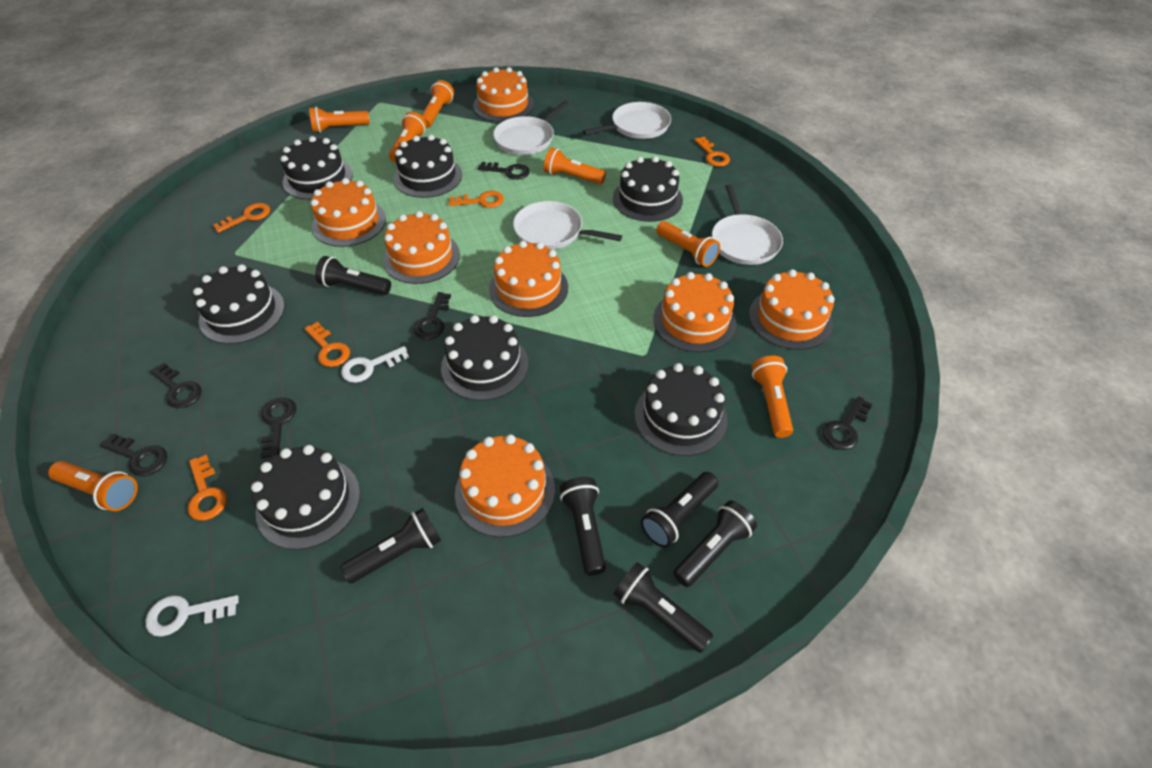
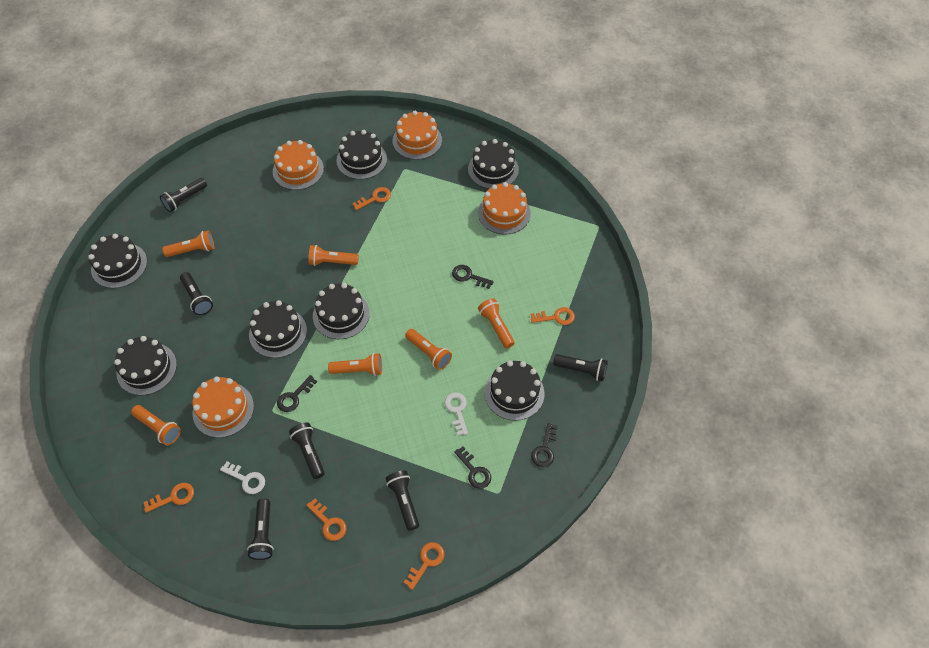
black key: [100,433,167,476] [150,363,202,408] [261,398,296,458] [414,292,451,340] [478,162,530,180] [823,396,873,450] = 6 -> [277,375,317,412] [452,265,494,289] [454,446,491,489] [531,423,558,467] = 4
orange cake: [311,178,386,247] [383,211,460,284] [455,434,555,537] [473,67,534,122] [489,241,568,317] [653,272,737,352] [749,269,835,350] = 7 -> [192,377,254,438] [273,140,324,190] [392,111,442,160] [478,182,531,235] = 4
orange flashlight: [48,461,138,511] [309,107,370,133] [389,112,427,163] [421,80,454,128] [544,148,606,184] [656,221,720,267] [752,356,793,438] = 7 -> [131,405,181,445] [162,231,214,257] [308,245,359,266] [328,353,382,376] [405,329,452,370] [478,298,515,348] = 6
white pan: [493,100,570,155] [513,201,622,250] [583,102,671,139] [712,184,783,265] = 4 -> none = 0

